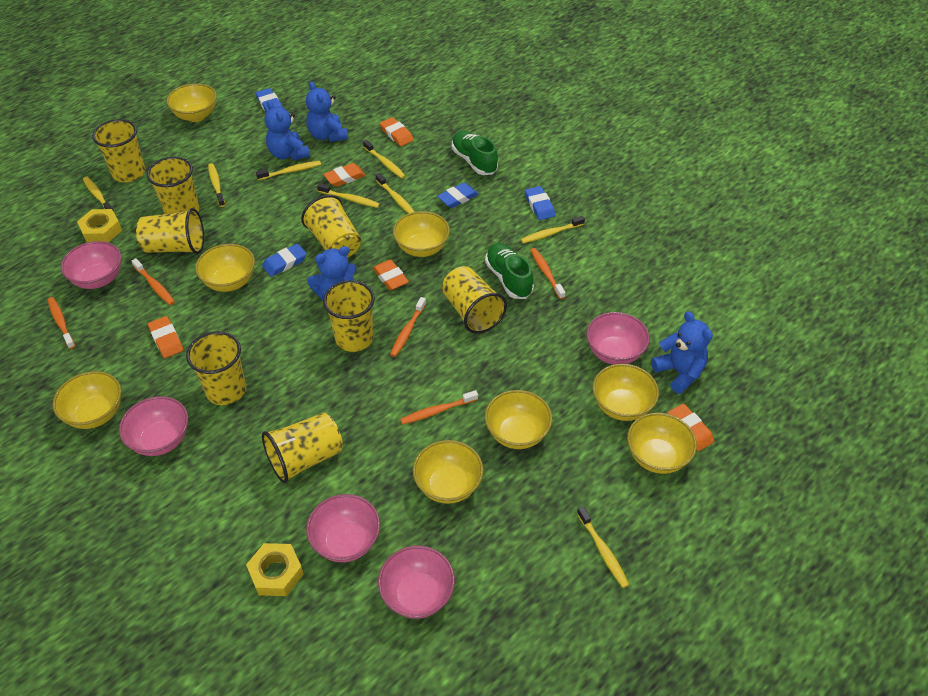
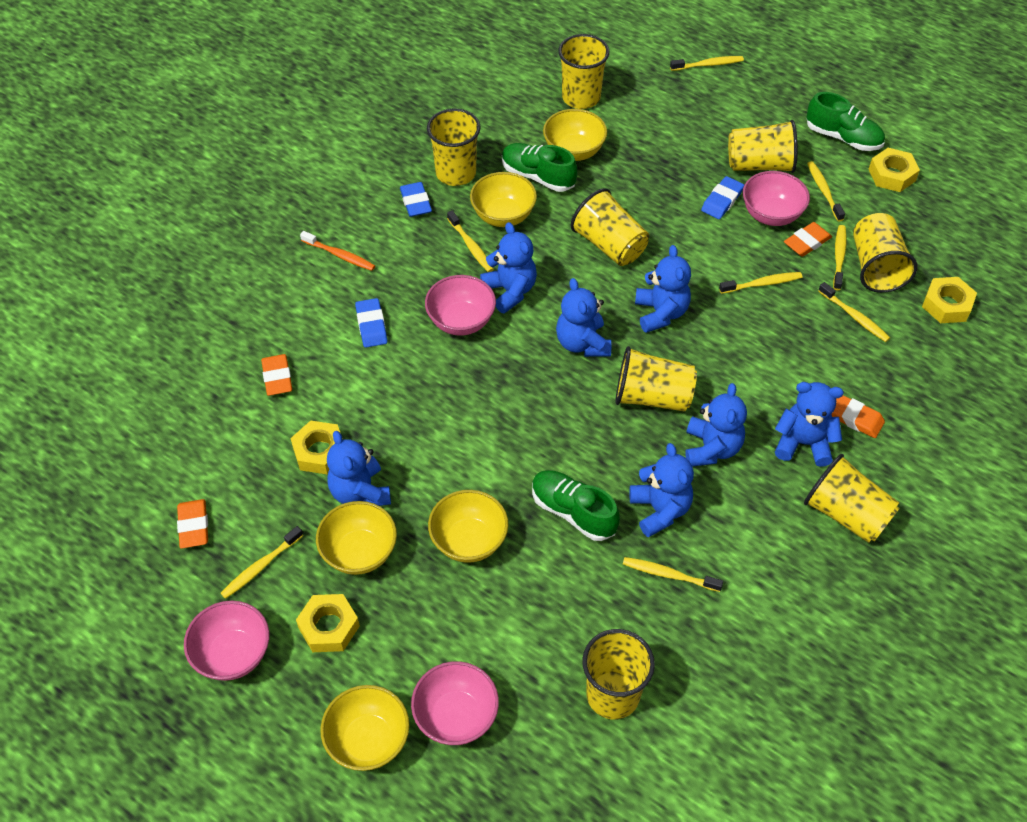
blue eraser: [256,88,283,112] [262,244,307,277] [437,183,479,208] [525,186,555,220] = 4 -> [355,298,387,348] [400,182,432,217] [701,176,744,219] = 3
blue teddy bear: [265,100,310,160] [306,81,348,142] [307,246,357,300] [651,311,713,394] = 4 -> [327,431,391,506] [480,222,537,314] [556,278,611,357] [629,443,694,537] [635,245,691,333] [685,383,747,467] [775,382,844,467] = 7
green shoe: [452,131,498,175] [485,243,534,299] = 2 -> [502,143,578,192] [532,470,620,541] [807,92,885,151] = 3
orange eraser: [148,316,183,358] [323,163,366,187] [373,259,409,290] [380,117,414,146] [667,403,714,451] = 5 -> [177,499,208,548] [261,354,292,396] [784,222,832,257] [831,395,885,438] = 4
orange toothbrush: [48,297,75,349] [132,258,175,305] [390,297,426,357] [400,390,478,425] [530,248,566,299] = 5 -> [300,231,375,271] = 1
pink bowl: [61,241,121,289] [119,396,188,456] [306,494,380,562] [378,546,455,619] [586,312,650,365] = 5 -> [184,601,269,681] [411,661,499,745] [425,275,496,336] [743,171,810,226] = 4
yellow bowl: [53,371,121,429] [166,83,217,122] [195,244,255,292] [393,211,450,257] [413,440,483,504] [485,390,552,449] [593,364,659,421] [627,413,697,474] = 8 -> [316,501,397,575] [320,685,409,771] [428,490,508,563] [470,172,537,227] [543,109,607,161] = 5
yellow nut: [77,209,122,243] [246,543,304,596] = 2 -> [291,420,343,474] [296,594,360,652] [868,148,920,192] [922,277,977,323] = 4

